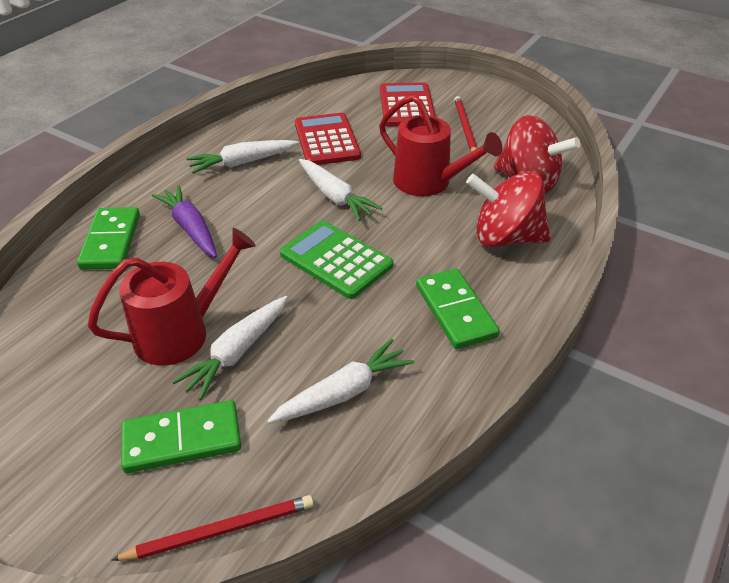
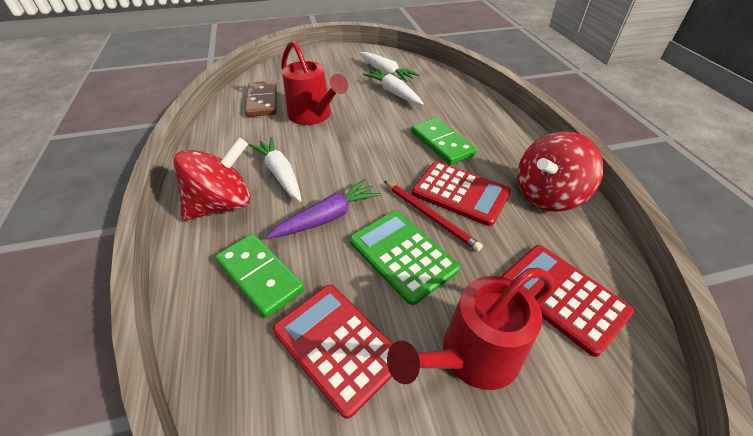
brown domino: none = 0 -> [245,81,277,117] = 1
green domino: [77,207,140,270] [121,400,241,473] [416,269,500,349] = 3 -> [215,234,305,318] [411,118,477,165] = 2
red calculator: [295,113,361,165] [380,82,436,127] = 2 -> [273,285,394,419] [412,162,511,226] [501,245,634,357] = 3
red pencil: [112,495,314,561] [454,96,477,152] = 2 -> [384,181,483,251] = 1
white carrot: [172,296,288,400] [186,140,299,174] [267,339,414,424] [299,159,382,221] = 4 -> [249,137,302,202] [359,52,420,82] [363,68,424,105] = 3

